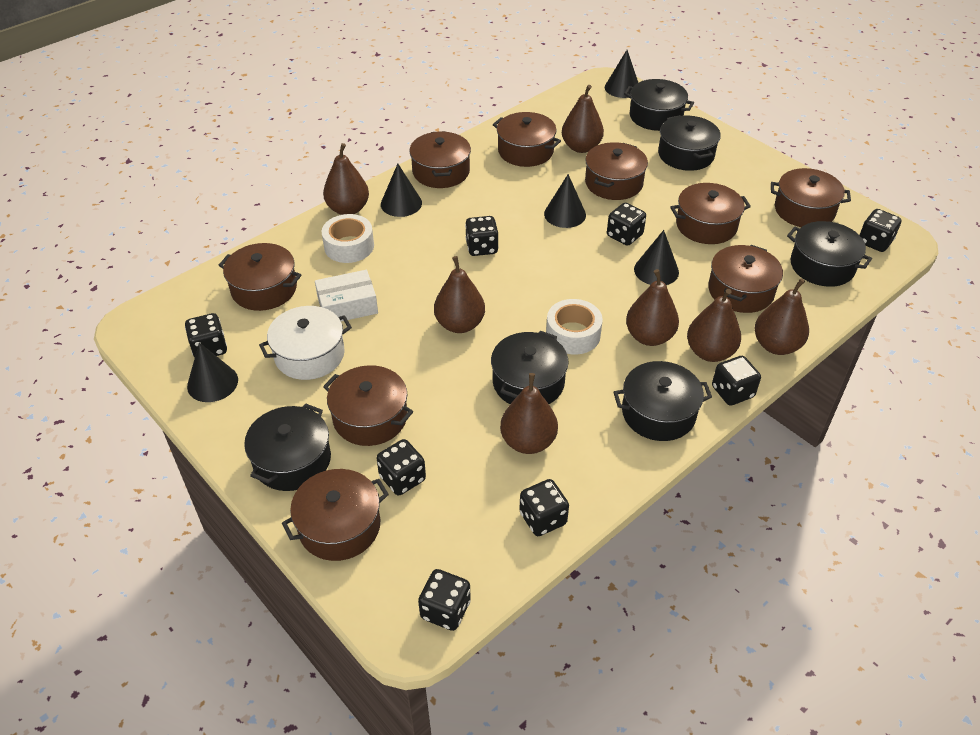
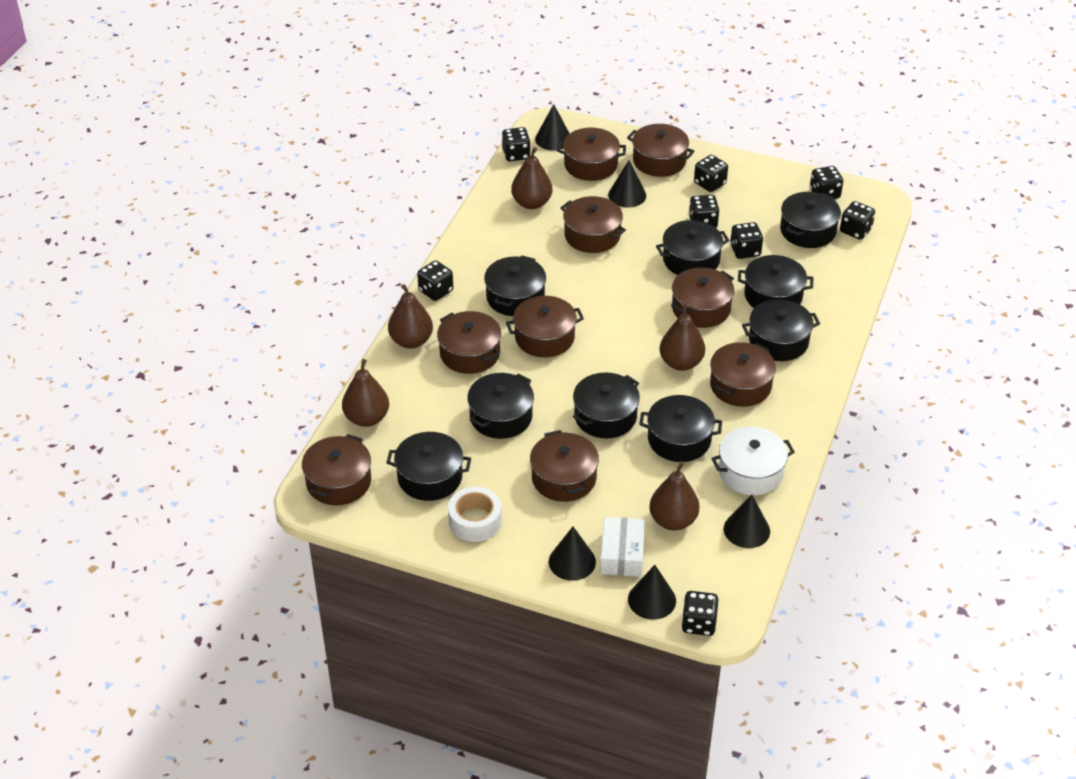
black pot: [244,404,331,491] [491,331,569,404] [613,361,712,441] [624,79,694,131] [658,115,721,171] [787,221,872,287] = 6 -> [386,432,471,501] [467,373,534,439] [484,255,546,316] [573,373,640,438] [639,395,722,462] [656,220,729,275] [738,255,813,308] [742,299,820,361] [780,192,841,248] = 9
brown pear: [323,143,369,215] [434,256,485,333] [500,373,558,454] [562,85,604,153] [626,269,679,346] [687,289,741,362] [754,278,809,355] = 7 -> [342,359,389,427] [388,284,433,349] [511,147,552,209] [649,461,699,530] [660,303,705,371] = 5
white tape: [322,214,374,263] [546,299,603,354] = 2 -> [448,487,502,542] = 1

